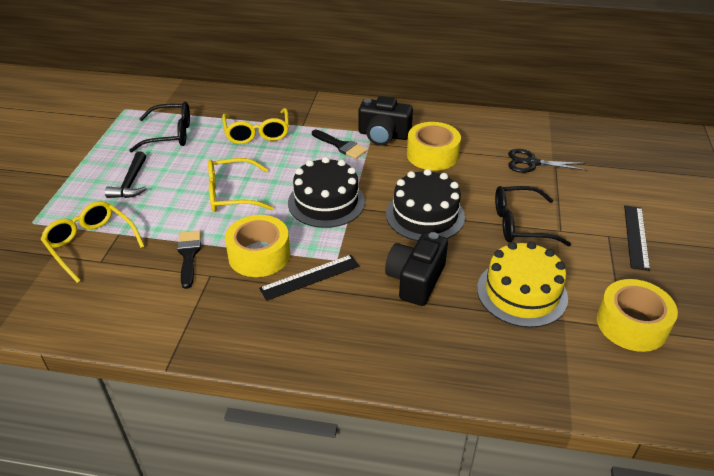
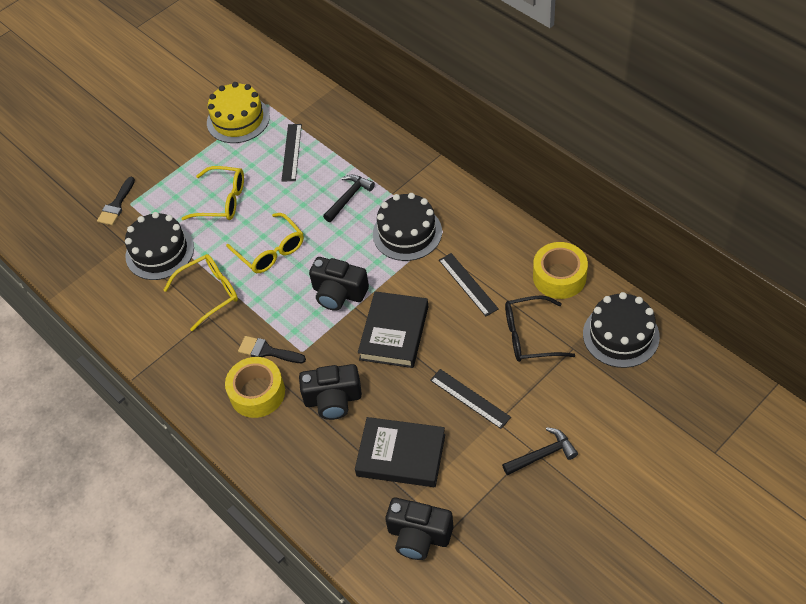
black book: none = 0 -> [355,417,445,487] [358,291,428,368] = 2
black cake: [288,157,365,228] [386,169,465,241] = 2 -> [125,212,194,280] [373,193,442,261] [583,292,660,368] = 3
black camera: [359,96,413,146] [385,232,448,306] = 2 -> [299,364,362,420] [309,257,369,311] [386,498,453,560] = 3
black glasses: [129,102,190,152] [495,186,571,246] = 2 -> [505,295,575,362] = 1
black hammer: [105,151,147,198] = 1 -> [323,175,375,222] [502,427,578,476] = 2
black ruler: [259,255,359,301] [624,205,650,271] = 2 -> [281,124,302,182] [430,369,511,429] [439,253,499,316] = 3
black scissors: [508,149,587,173] = 1 -> none = 0
yellow tape: [225,215,290,277] [407,122,461,171] [597,279,678,352] = 3 -> [225,357,285,418] [533,242,588,299] = 2

